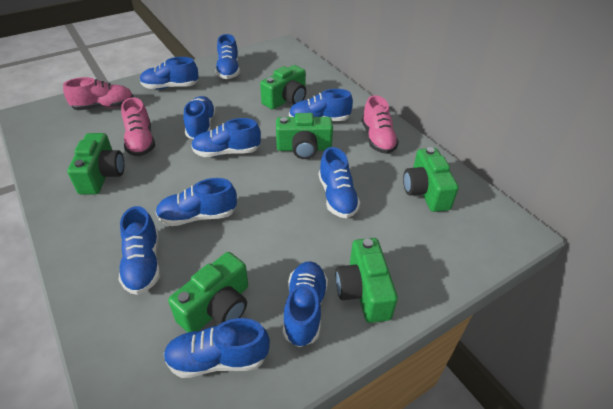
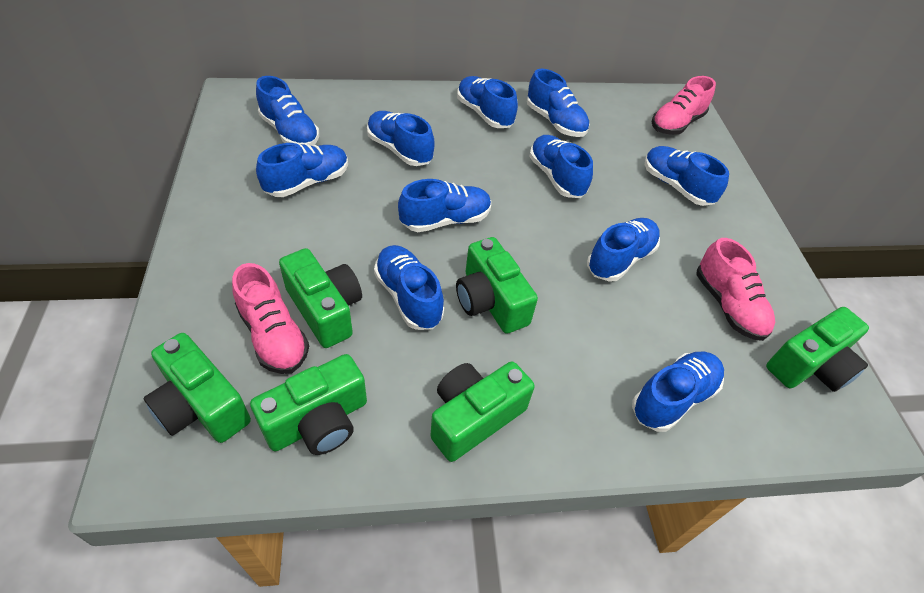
blue shoe: [118,206,160,295] [140,57,199,89] [156,178,237,226] [163,318,270,378] [184,96,216,139] [191,118,261,157] [216,34,240,79] [283,261,328,347] [289,89,353,121] [319,147,360,218] = 10 -> [256,76,319,146] [256,143,348,197] [367,111,435,166] [374,245,444,330] [398,179,491,232] [457,76,518,128] [527,69,590,137] [529,135,593,198] [587,218,660,282] [632,351,724,432] [645,146,729,206] = 11

